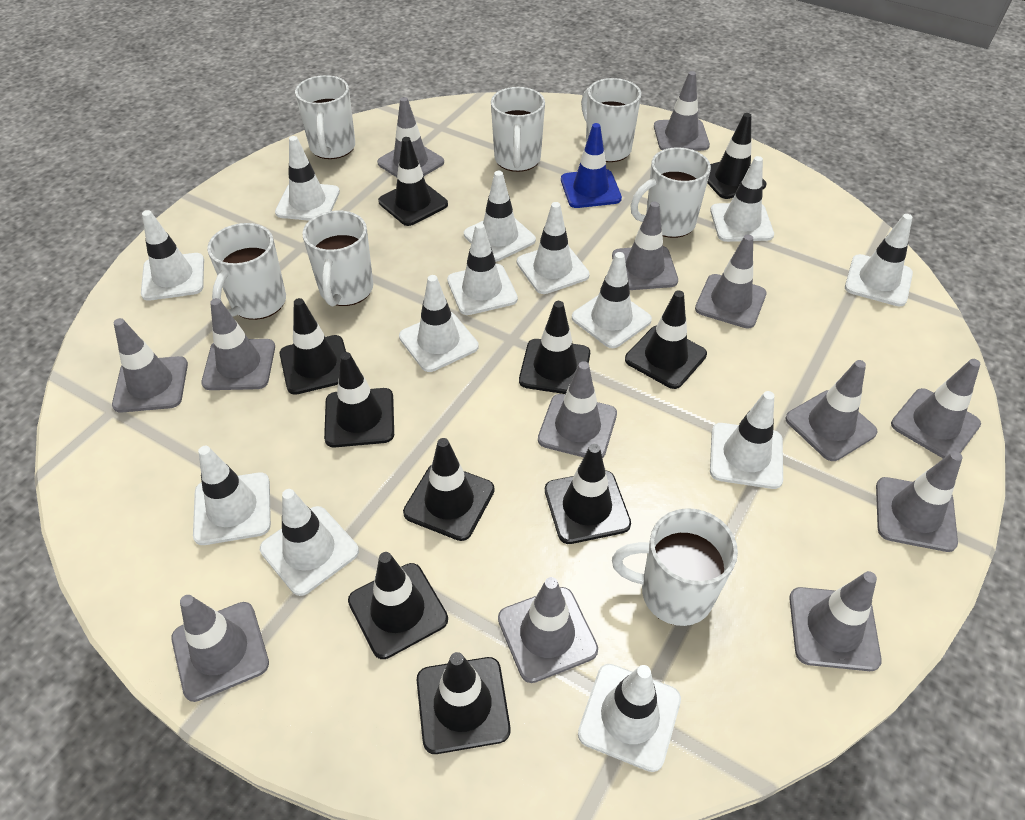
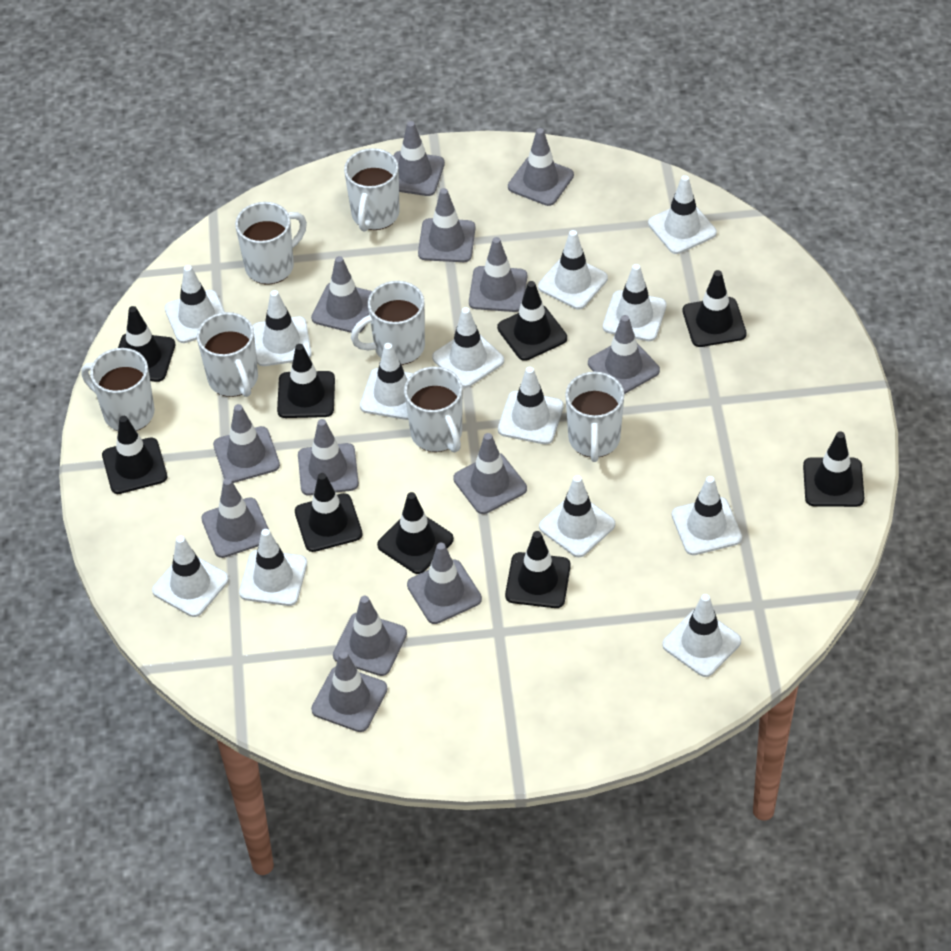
black traffic cone: [280,298,346,395] [324,352,394,447] [348,552,448,659] [378,137,448,226] [403,438,495,541] [417,652,510,754] [519,301,590,394] [545,444,631,544] [625,290,707,389] [707,113,766,199] = 10 -> [102,416,167,494] [118,306,175,382] [277,344,335,418] [295,473,363,552] [377,492,454,574] [497,281,567,361] [505,531,571,608] [683,270,747,347] [803,431,864,507] = 9
blue traffic cone: [561,123,622,208] = 1 -> none = 0

